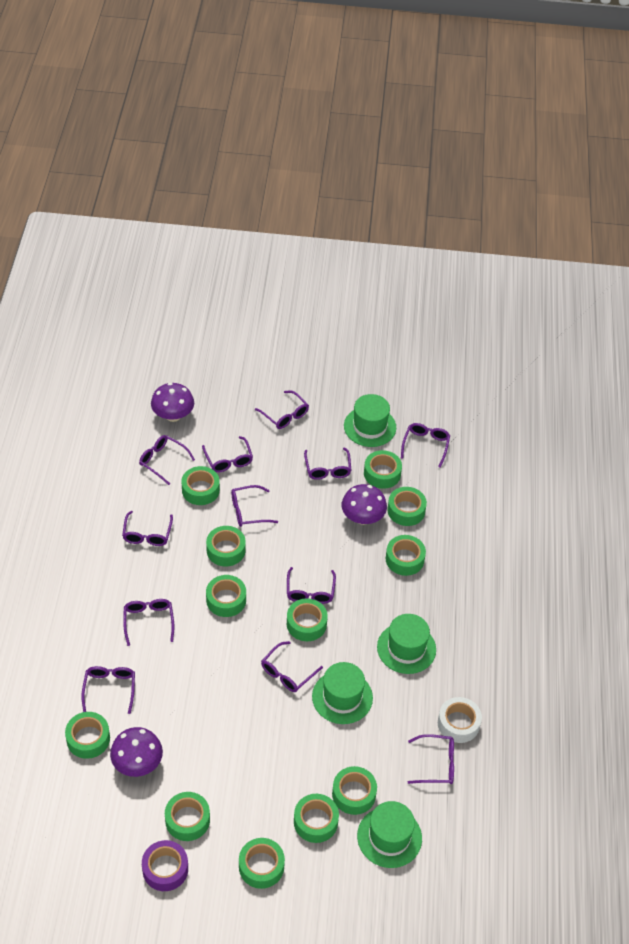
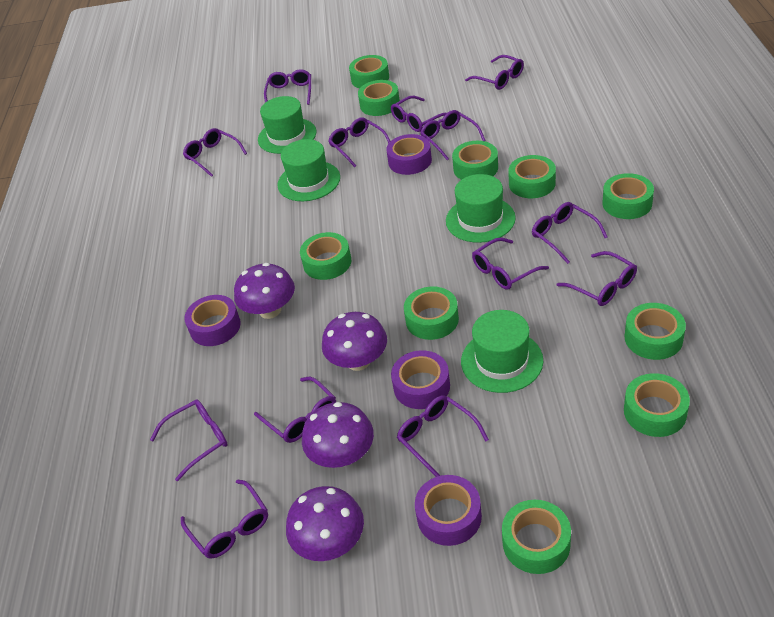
green tape: [65,712,110,759] [165,792,210,841] [181,466,220,505] [206,526,246,566] [206,575,246,617] [239,838,285,889] [287,598,328,641] [294,794,339,843] [332,766,377,815] [364,450,402,489] [386,535,426,576] [387,487,427,526] = 12 -> [300,232,351,280] [349,55,389,88] [358,80,400,116] [404,286,459,340] [452,141,498,180] [502,500,571,574] [508,155,556,198] [602,173,654,219] [624,373,690,437] [625,303,686,360] = 10
purple glasses: [82,666,135,714] [122,511,173,546] [123,599,174,646] [139,435,195,485] [202,436,253,472] [231,485,278,527] [255,390,309,429] [261,641,323,692] [287,567,336,604] [304,447,351,480] [401,423,450,468] [407,734,454,784] = 12 -> [150,399,228,481] [181,479,268,559] [183,128,247,177] [254,377,336,443] [264,69,311,105] [328,117,390,167] [391,96,446,132] [397,395,489,477] [420,110,486,160] [465,55,524,90] [472,238,549,290] [532,202,607,264] [557,251,637,306] = 13
purple mushroom: [110,727,163,777] [151,383,194,422] [342,484,387,525] = 3 -> [234,263,295,319] [286,486,364,561] [302,402,374,468] [322,312,387,371] = 4
purple tape: [142,840,188,891] = 1 -> [184,295,241,346] [386,134,432,175] [391,350,450,409] [415,475,482,546] = 4
white tape: [438,697,482,743] = 1 -> none = 0

